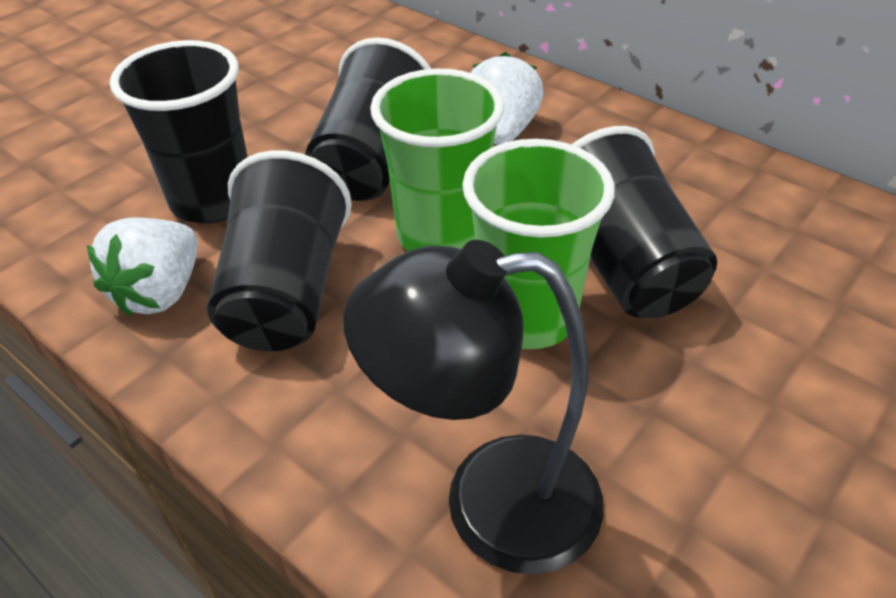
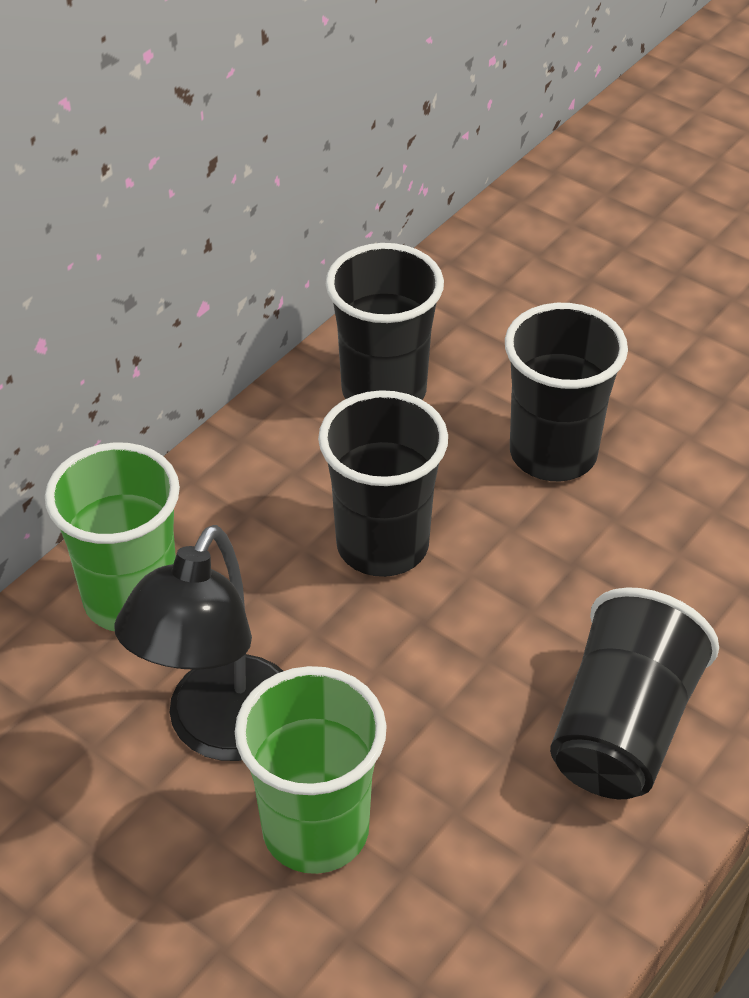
white strawberry: [87,218,198,316] [471,52,543,145] = 2 -> none = 0

